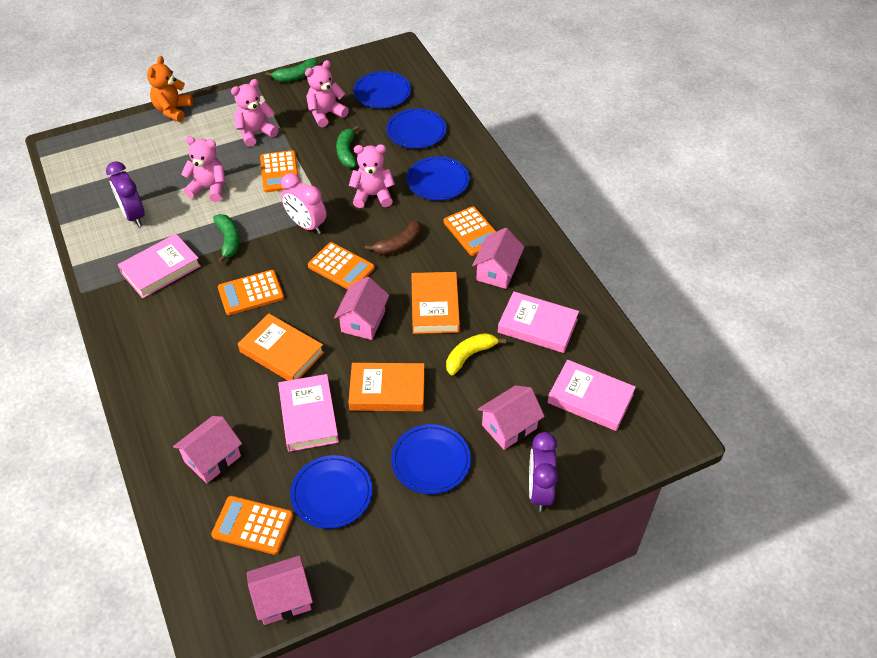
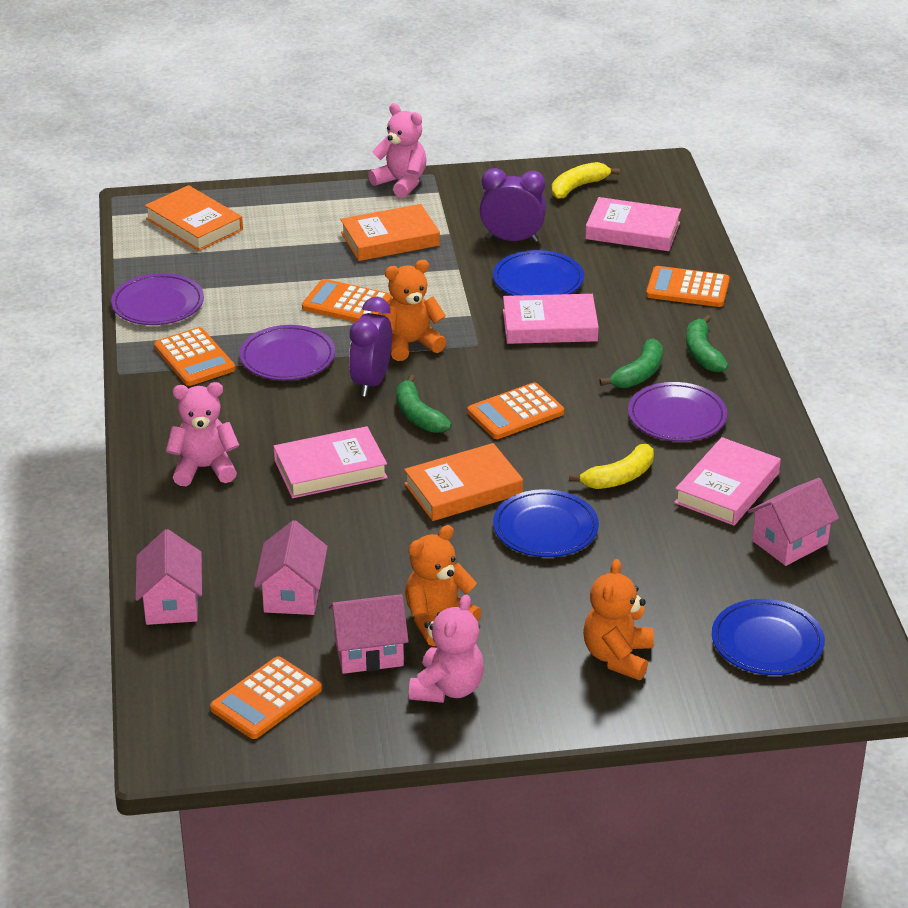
blue plate: [290,455,372,529] [353,71,411,108] [386,108,447,149] [391,424,471,494] [407,156,470,201] = 5 -> [493,250,584,296] [493,489,599,557] [712,599,825,675] = 3
brown banana: [365,220,421,255] = 1 -> none = 0
orange teddy bear: [147,56,193,122] = 1 -> [382,260,446,361] [405,525,481,646] [583,559,654,680] = 3
pink clock: [281,173,326,234] = 1 -> none = 0
pink house: [173,416,242,483] [247,556,313,625] [334,277,389,340] [472,228,524,289] [478,385,545,450] = 5 -> [135,529,202,625] [254,520,328,615] [329,594,409,674] [748,478,839,566] = 4
pink teddy bear: [181,136,225,202] [231,79,278,147] [305,60,349,127] [349,144,395,208] = 4 -> [166,382,239,486] [368,103,427,198] [409,595,484,703] = 3
purple plate: none = 0 -> [111,273,204,325] [240,325,335,380] [628,382,727,442] = 3
yellow banana: [446,333,506,375] = 1 -> [552,162,620,199] [569,444,654,489] = 2

